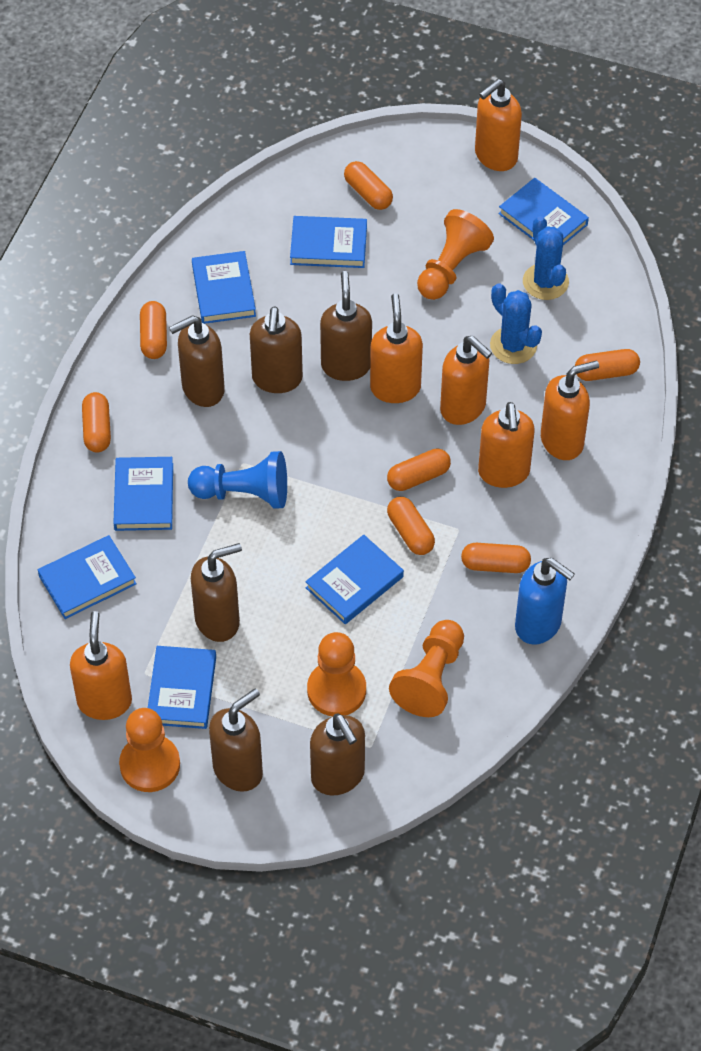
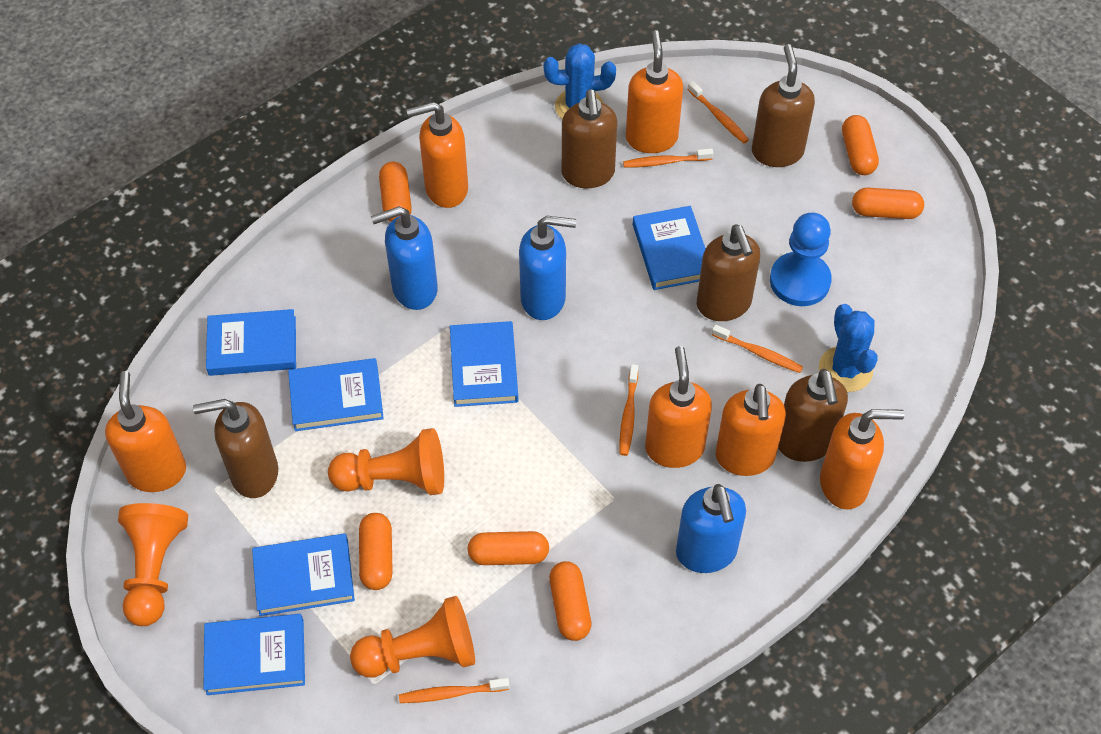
blue book: [38,535,137,619] [113,457,173,531] [148,646,216,729] [192,251,256,324] [290,216,367,268] [305,535,404,624] [499,178,589,245] = 7 -> [204,614,305,695] [206,309,296,376] [252,533,355,616] [288,358,384,431] [450,321,519,407] [633,206,706,290] = 6
blue soap dispenser: [515,558,575,645] = 1 -> [371,206,438,310] [519,216,576,320] [676,484,746,573] = 3
brown soap dispenser: [169,315,225,407] [191,543,242,642] [209,688,263,792] [250,307,303,393] [310,713,365,795] [320,271,372,381] = 6 -> [193,399,278,498] [562,89,617,188] [697,225,760,321] [752,44,815,167] [778,369,848,462] = 5
orange capsule: [82,392,111,452] [140,301,167,359] [344,161,393,210] [387,448,451,491] [387,497,435,555] [461,543,531,573] [575,349,640,381] = 7 -> [359,513,393,590] [379,162,412,222] [467,531,549,565] [549,561,591,641] [842,115,879,175] [852,188,924,219] = 6
orange pawn: [119,708,180,792] [307,632,366,716] [389,620,464,717] [417,209,494,300] = 4 -> [118,503,188,626] [328,428,444,495] [350,596,475,678] = 3
orange toothbrush: none = 0 -> [399,678,509,703] [620,364,638,456] [623,148,713,168] [687,81,749,143] [712,324,803,373] = 5

